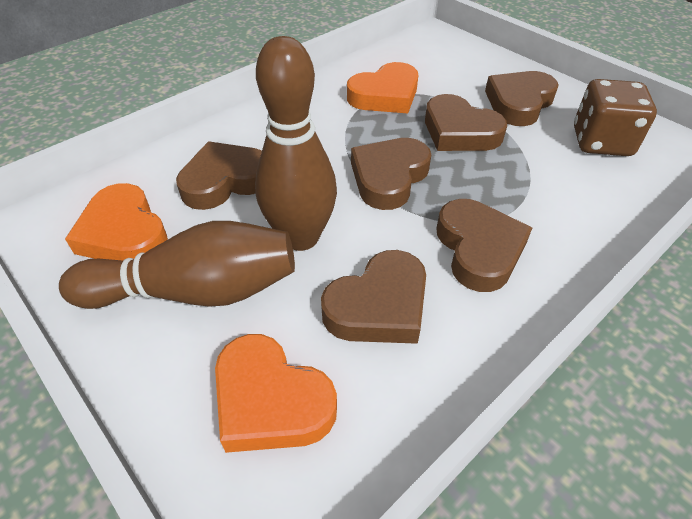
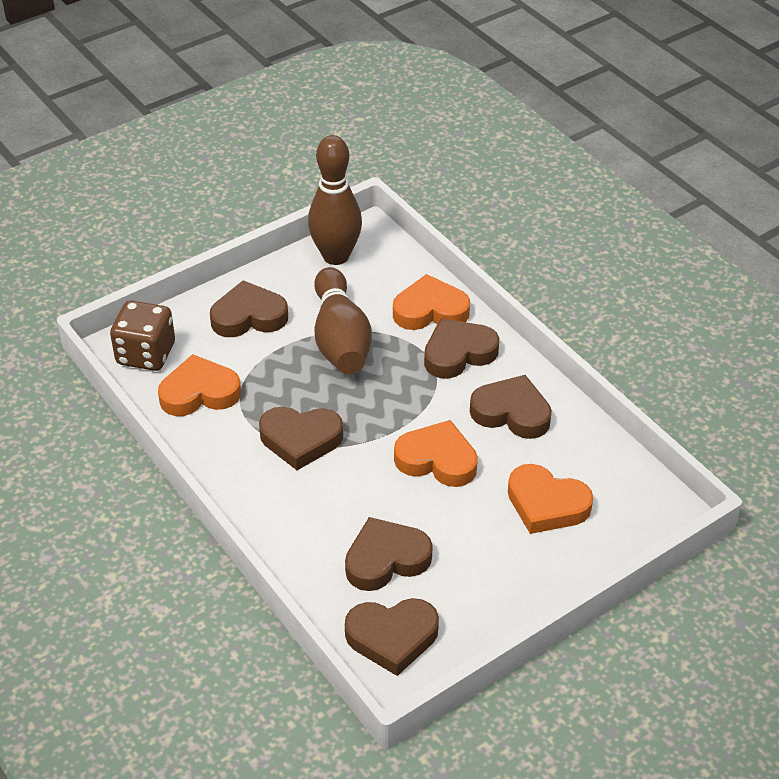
orange heart: [65,183,168,260] [215,334,337,453] [347,62,418,113] = 3 -> [158,354,241,416] [393,274,470,330] [394,420,478,487] [508,464,593,534] = 4

